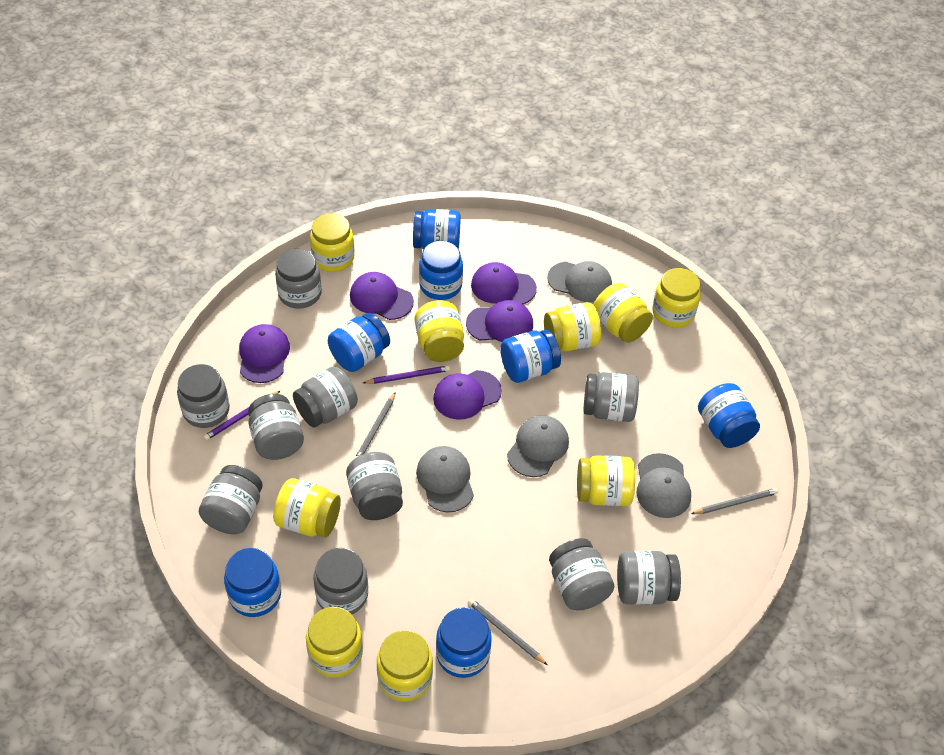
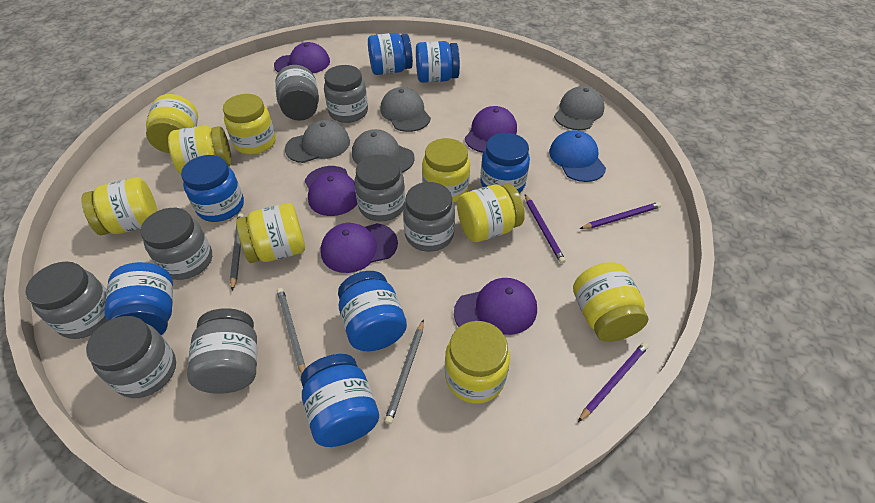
blue cap: none = 0 -> [549,130,606,182] = 1
grey jar: [177,364,230,428] [199,465,263,534] [248,394,304,460] [275,249,322,309] [293,366,358,427] [313,548,368,614] [346,452,403,520] [549,538,614,611] [583,372,639,422] [617,551,681,605] = 10 -> [26,261,107,339] [86,316,176,398] [140,208,212,280] [187,308,257,394] [275,65,319,121] [324,65,368,123] [354,154,405,222] [403,182,455,252] = 8
purple pencil: [203,390,281,441] [363,365,450,384] = 2 -> [525,194,566,264] [578,342,649,422] [580,202,661,229] = 3

